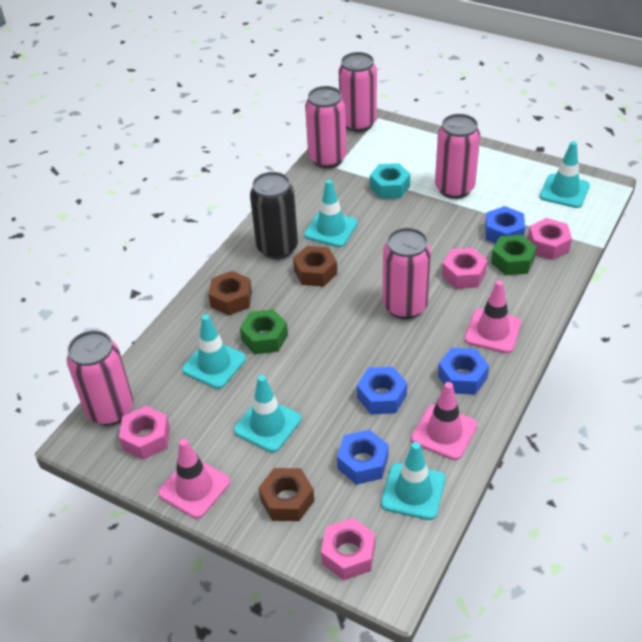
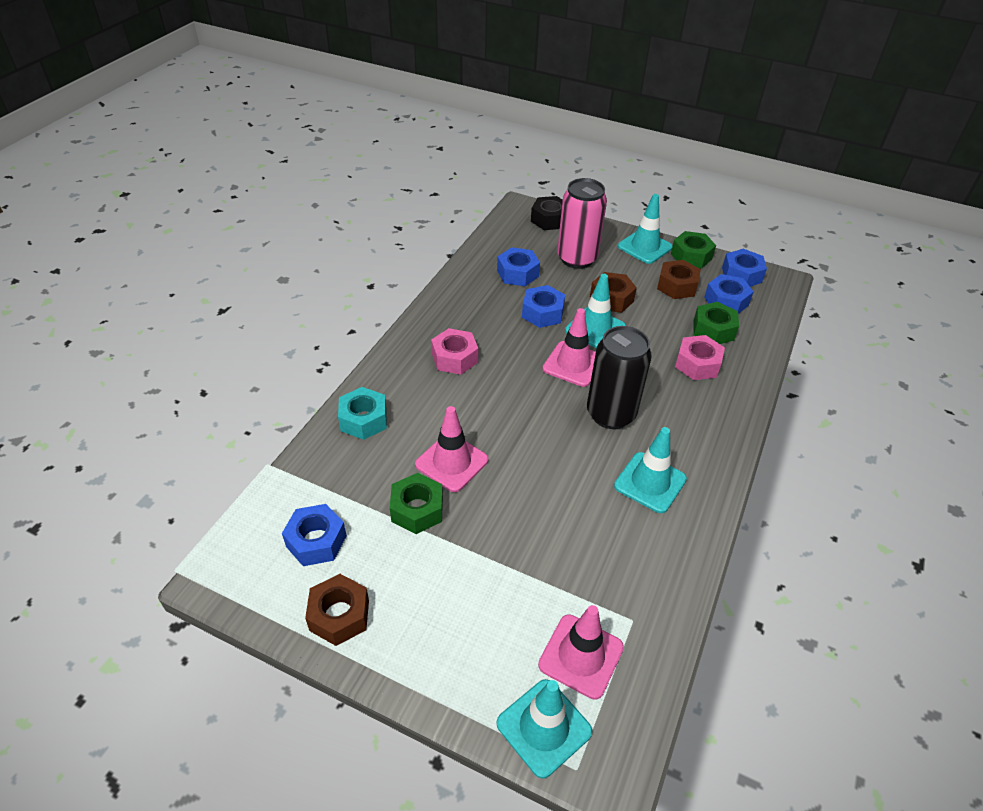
black nut: none = 0 -> [531,196,563,230] = 1
blue nut: [337,430,389,485] [357,367,407,414] [438,348,489,395] [485,206,525,244] = 4 -> [282,504,347,566] [497,247,540,286] [522,285,565,328] [704,274,754,314] [722,249,767,287] = 5
green nut: [240,309,288,354] [491,235,537,275] = 2 -> [390,473,443,534] [671,231,716,269] [693,302,739,344] = 3
pink can: [67,330,134,426] [305,86,346,168] [339,52,377,132] [383,228,431,319] [435,114,480,199] = 5 -> [557,178,607,269] = 1
pink nut: [119,406,170,460] [321,518,375,580] [442,248,488,289] [528,218,572,260] = 4 -> [431,328,478,375] [675,335,725,380] = 2
turquoise traffic cone: [182,314,246,389] [234,375,301,452] [304,180,358,247] [381,442,445,520] [540,141,590,208] = 5 -> [496,679,592,778] [565,274,626,348] [614,427,687,513] [618,194,673,264] = 4

